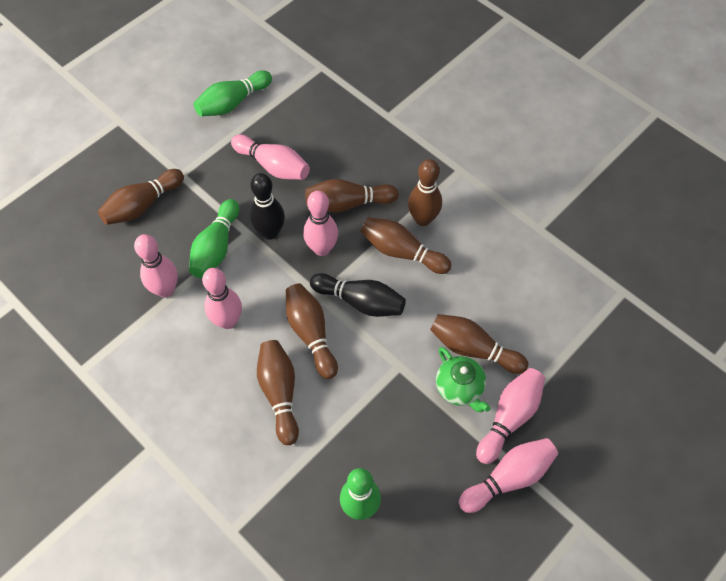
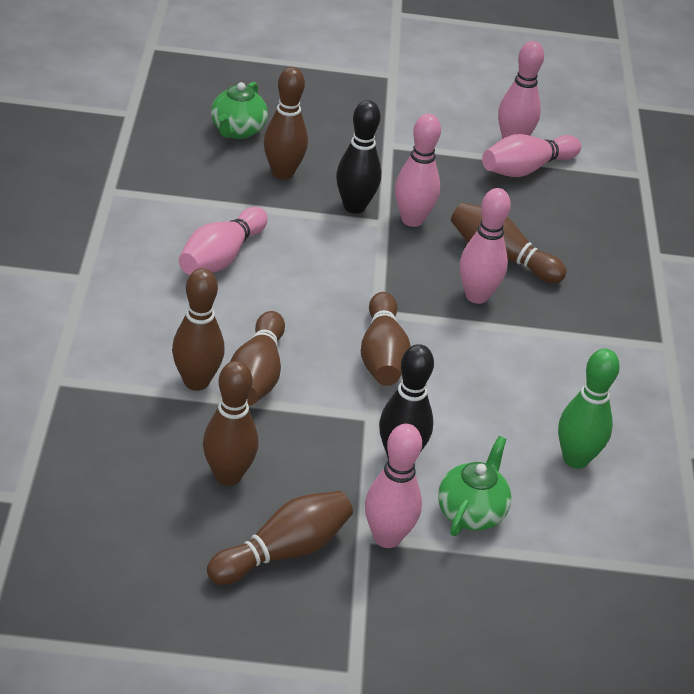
green bowling pin: [189,199,239,278] [194,70,272,116] [340,468,381,520] = 3 -> [558,349,620,469] = 1
green teapot: [436,347,490,412] = 1 -> [211,82,268,139] [438,436,511,536] = 2

